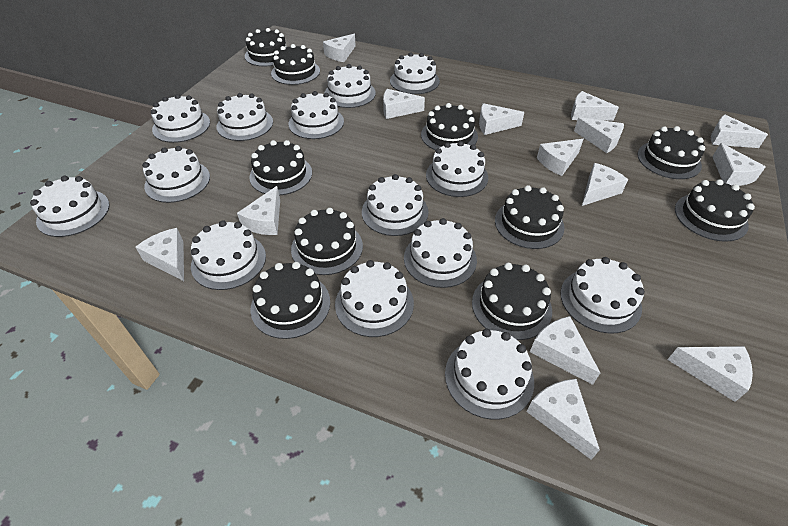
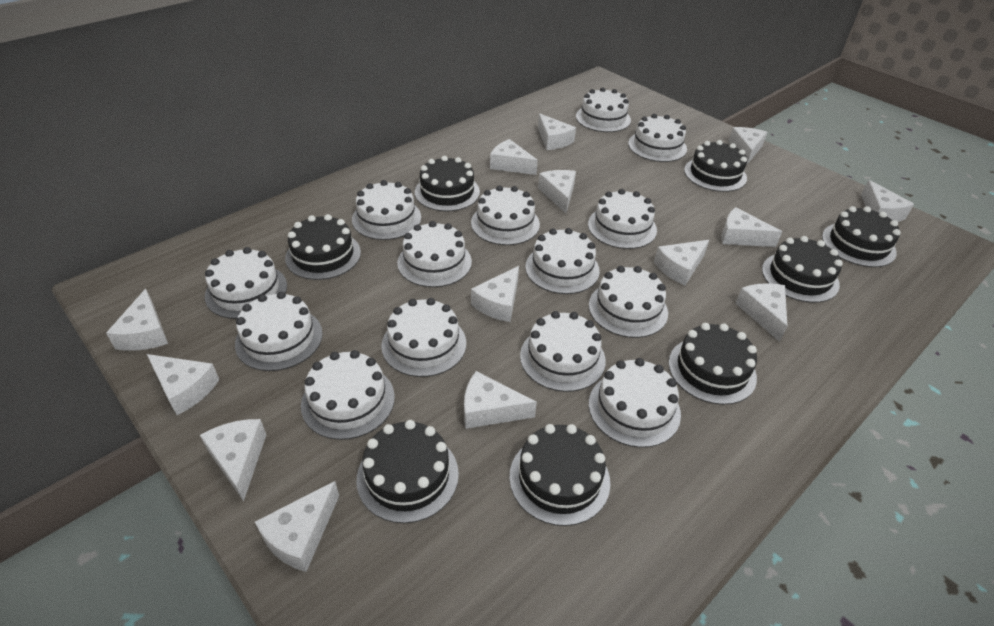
black cake: [245,28,287,66] [250,140,312,195] [250,262,330,339] [271,44,320,85] [291,208,363,275] [421,103,478,150] [472,263,552,340] [495,185,565,249] [637,126,705,179] [675,179,755,242] = 10 -> [285,214,361,280] [357,420,459,523] [415,156,480,212] [509,424,610,526] [669,323,757,405] [684,140,747,192] [762,236,843,303] [822,206,901,267] = 8

